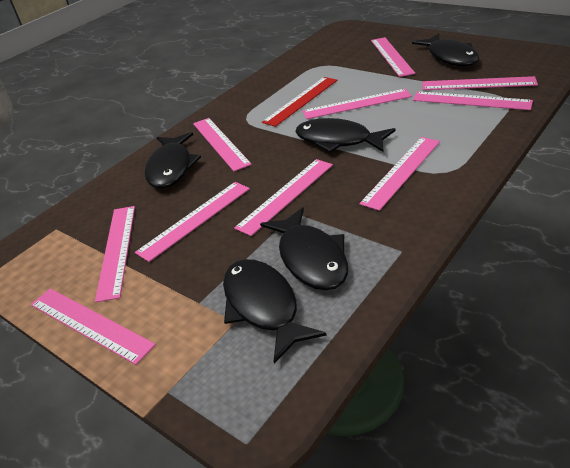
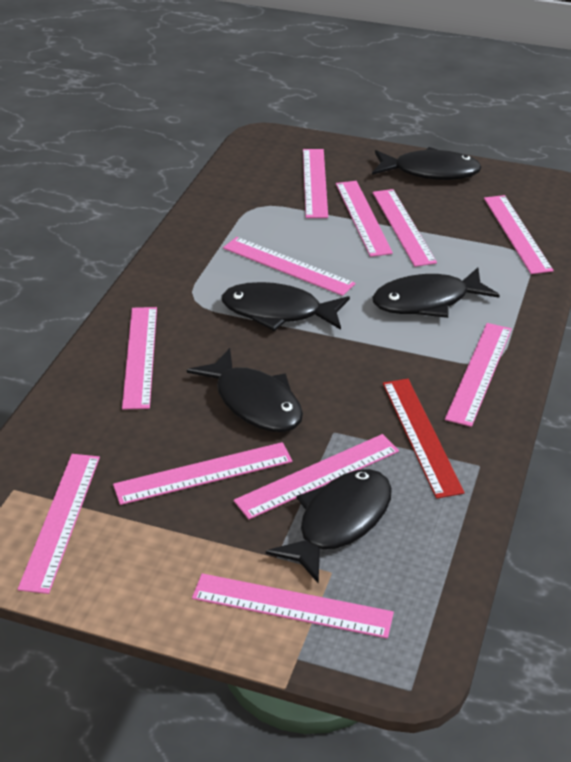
pink ruler: [31,288,156,365] [95,206,135,302] [135,182,250,262] [193,118,252,171] [234,159,333,236] [303,89,412,119] [359,137,440,211] [371,37,415,77] [413,91,533,110] [423,76,538,90] = 10 -> [18,454,100,594] [113,442,292,505] [122,307,157,410] [192,573,394,638] [223,237,356,296] [234,434,399,519] [303,149,328,218] [336,181,393,257] [373,189,437,267] [445,323,512,427] [484,195,554,274] = 11

